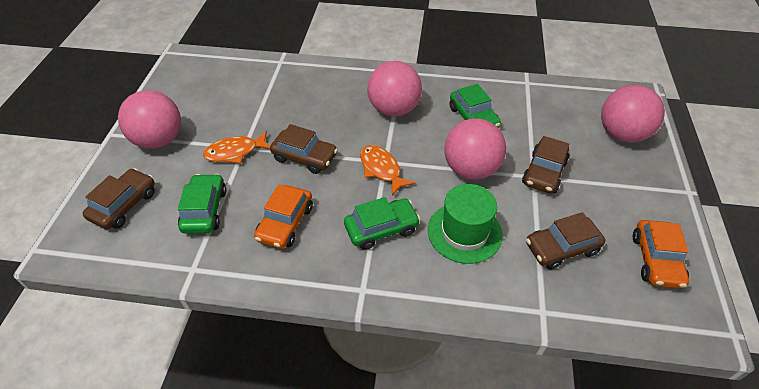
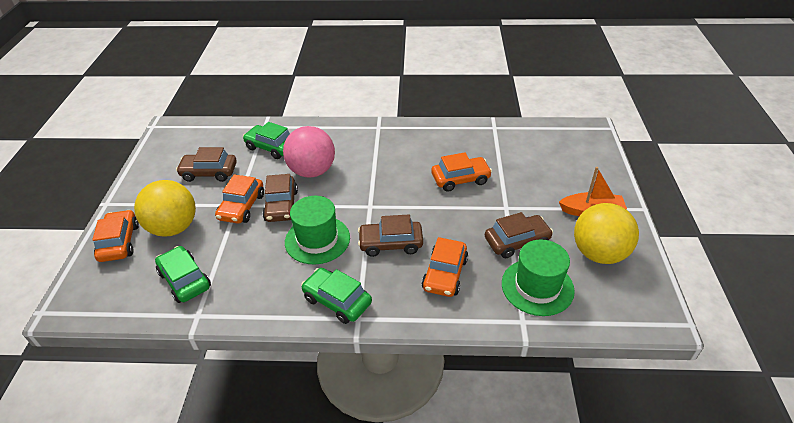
green hat: [428,184,503,264] = 1 -> [285,196,350,264] [502,240,575,316] = 2
orange boat: none = 0 -> [559,167,627,216] = 1
orange car: [254,184,313,249] [633,220,689,289] = 2 -> [92,210,139,262] [215,174,264,223] [422,237,468,297] [431,152,492,192] = 4
orange fish: [203,131,270,164] [360,145,415,196] = 2 -> none = 0
pink ball: [118,90,181,149] [367,61,422,117] [444,118,506,180] [601,85,665,143] = 4 -> [283,126,335,178] = 1
yellow ball: none = 0 -> [134,180,196,237] [574,203,639,264] = 2

